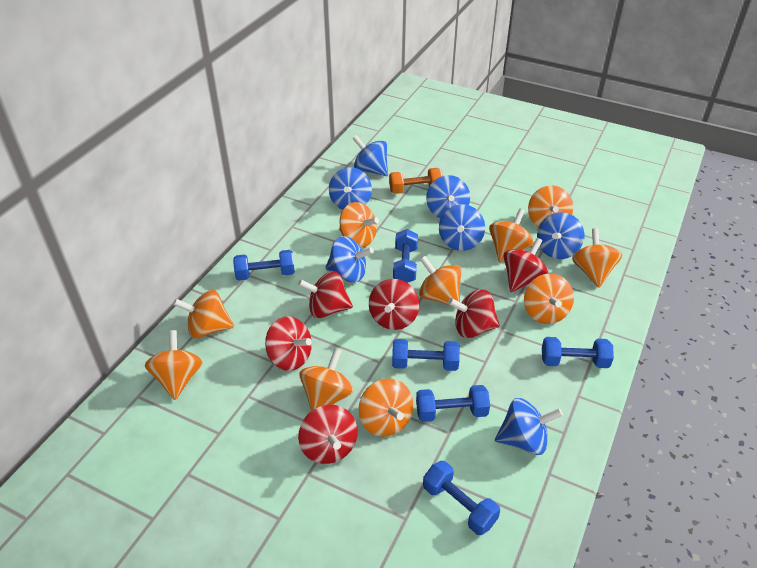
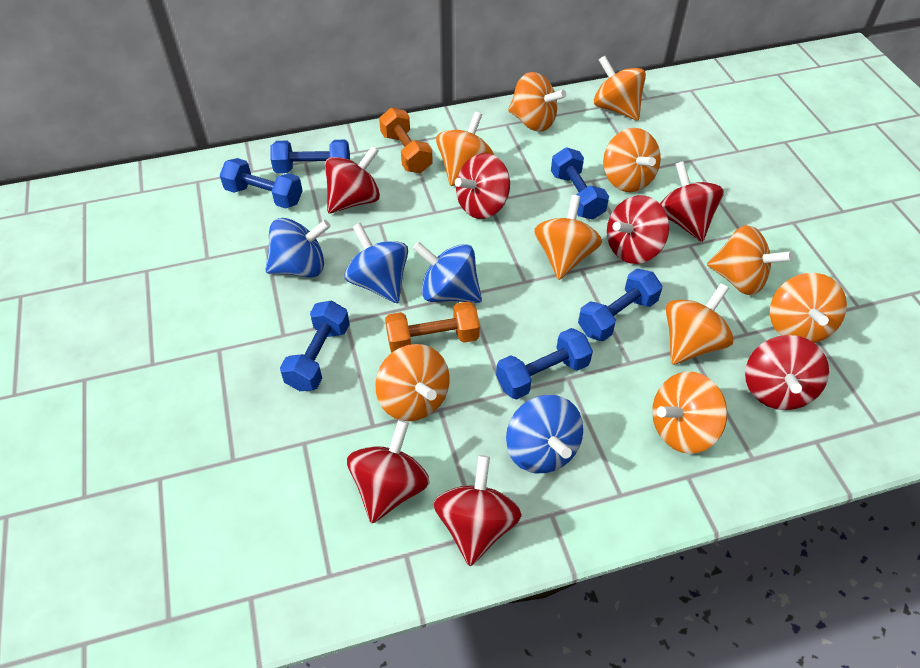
blue spinning top: [325,236,374,282] [329,167,372,210] [352,135,388,176] [426,175,470,218] [439,205,485,251] [495,398,563,455] [537,212,584,259] = 7 -> [265,218,331,278] [344,223,408,303] [413,241,482,303] [506,395,583,473] = 4
orange dumbbell: [389,168,443,194] = 1 -> [379,108,433,173] [385,301,480,352] = 2
red spinning top: [265,316,312,371] [298,271,353,318] [298,405,358,464] [369,279,419,330] [448,289,500,338] [503,238,548,292] = 6 -> [325,146,380,213] [347,420,429,523] [434,455,522,566] [455,153,510,219] [607,195,669,264] [660,161,724,242] [745,335,829,410] = 7

